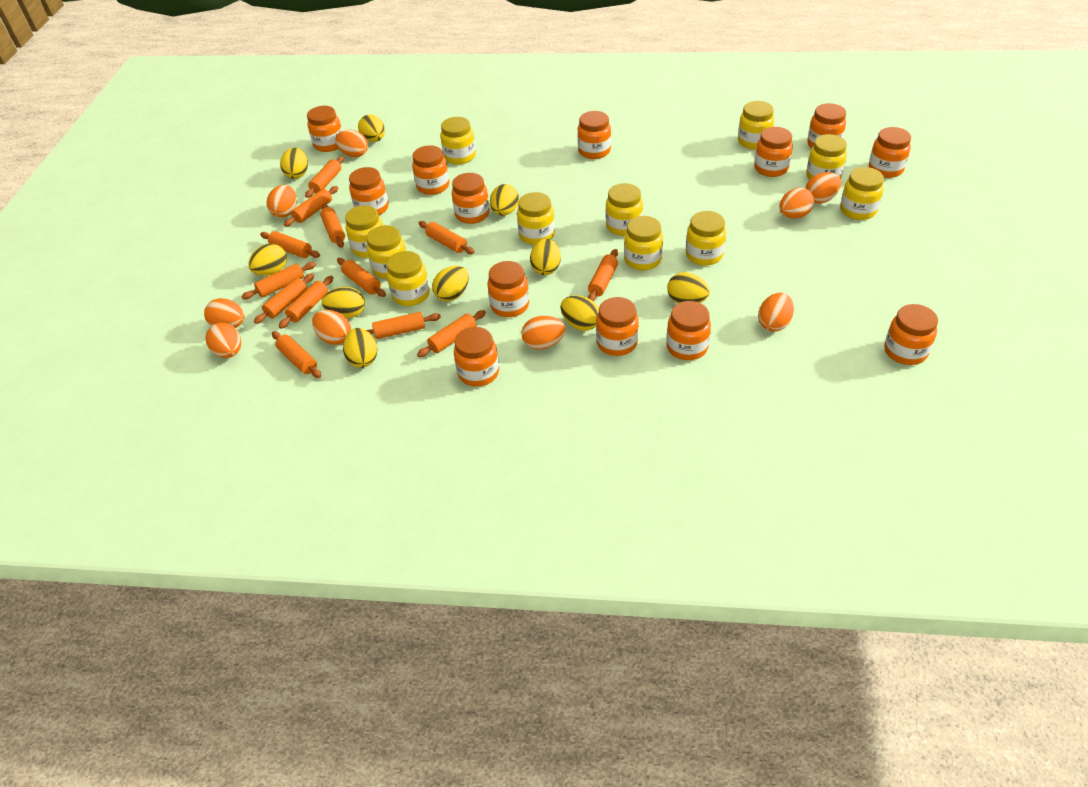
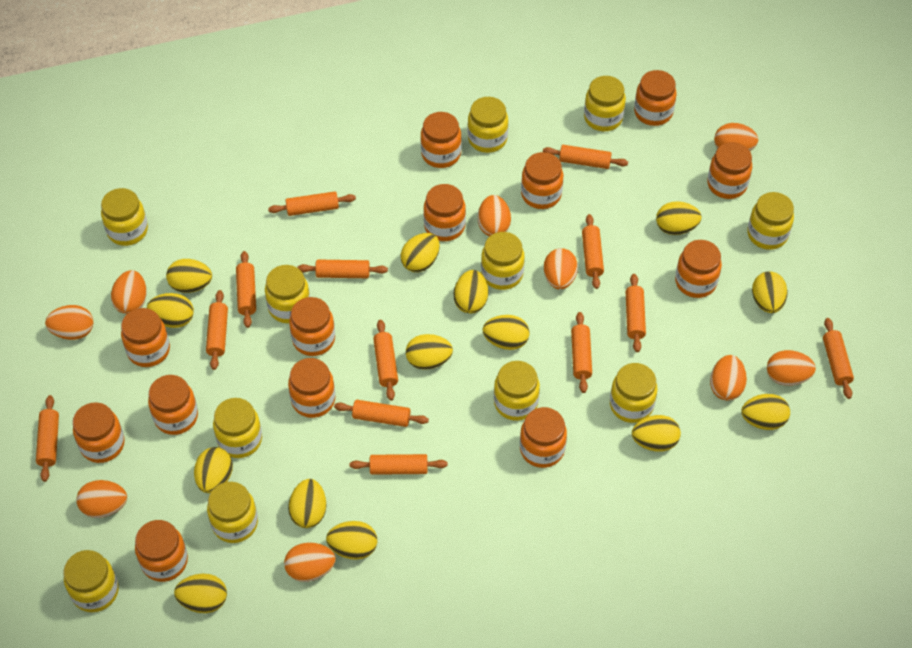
yellow egg: [248,244,287,276] [280,148,308,179] [322,287,365,318] [343,328,377,368] [358,114,385,142] [432,266,469,301] [490,184,519,216] [530,239,561,275] [561,295,599,331] [667,272,710,303] = 10 -> [147,293,194,328] [166,259,212,293] [174,574,227,613] [194,447,233,493] [288,479,326,528] [326,521,377,560] [400,233,440,272] [406,334,453,370] [454,270,488,313] [483,315,529,350] [632,415,681,452] [656,201,702,235] [741,394,790,430] [752,271,788,313] = 14

